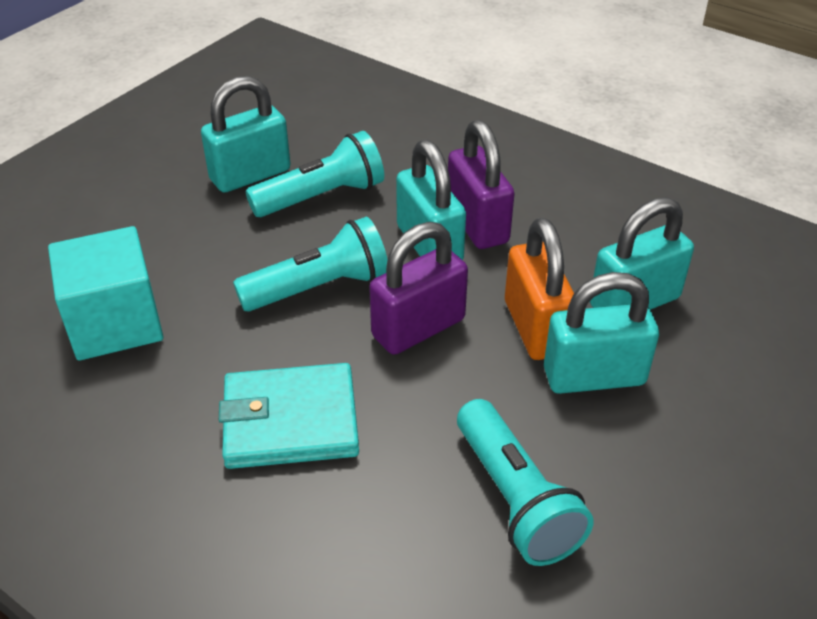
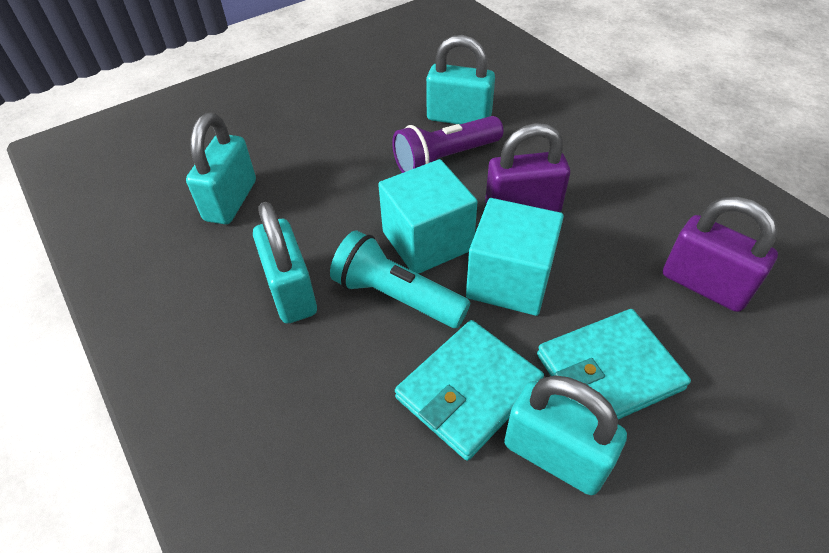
orange padlock: [505,218,574,360] = 1 -> none = 0
purple flashlight: none = 0 -> [392,116,504,173] = 1
turquoise cube: [48,226,164,361] = 1 -> [378,159,478,274] [466,198,564,316] = 2
turquoise flashlight: [233,217,388,312] [246,131,384,217] [457,399,594,566] = 3 -> [330,231,470,328] = 1
turquoise wallet: [219,363,359,469] = 1 -> [395,320,544,461] [537,309,691,420] = 2

